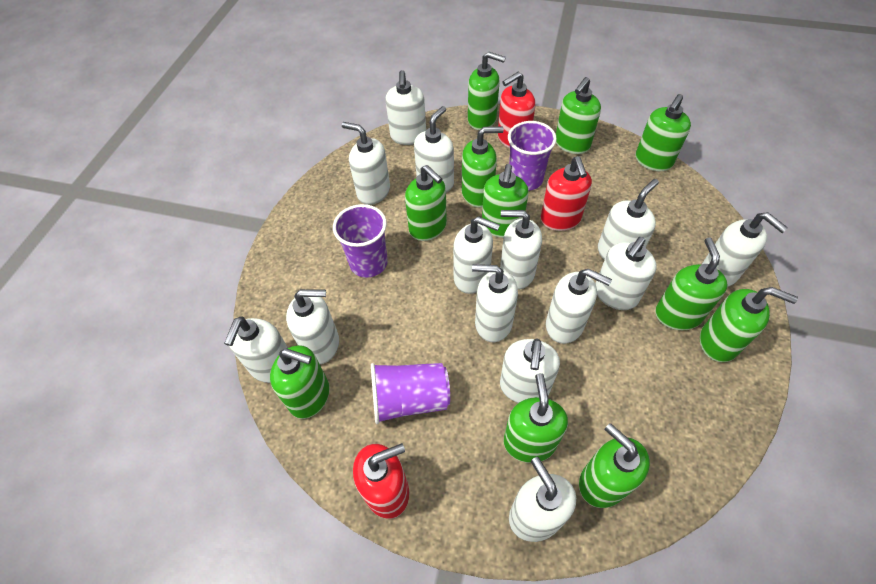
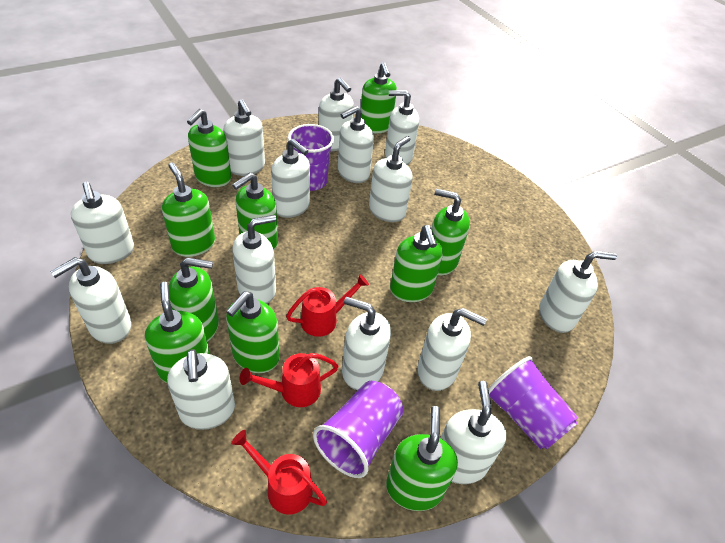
green soap dispenser: [270,345,330,419] [405,165,447,241] [462,126,504,207] [468,52,506,130] [482,164,529,238] [504,373,568,463] [556,77,601,154] [579,423,650,508] [636,94,691,171] [655,237,728,330] [700,287,798,362] = 11 -> [145,282,210,383] [162,162,215,257] [169,257,219,342] [187,109,231,187] [226,292,280,373] [232,172,278,251] [361,62,397,133] [386,406,458,511] [390,225,443,302] [431,188,470,275] = 10
red soap dispenser: [353,443,409,519] [498,72,535,148] [541,156,592,231] = 3 -> none = 0
red watering can: none = 0 -> [231,430,327,514] [240,353,339,407] [286,274,369,337] = 3

